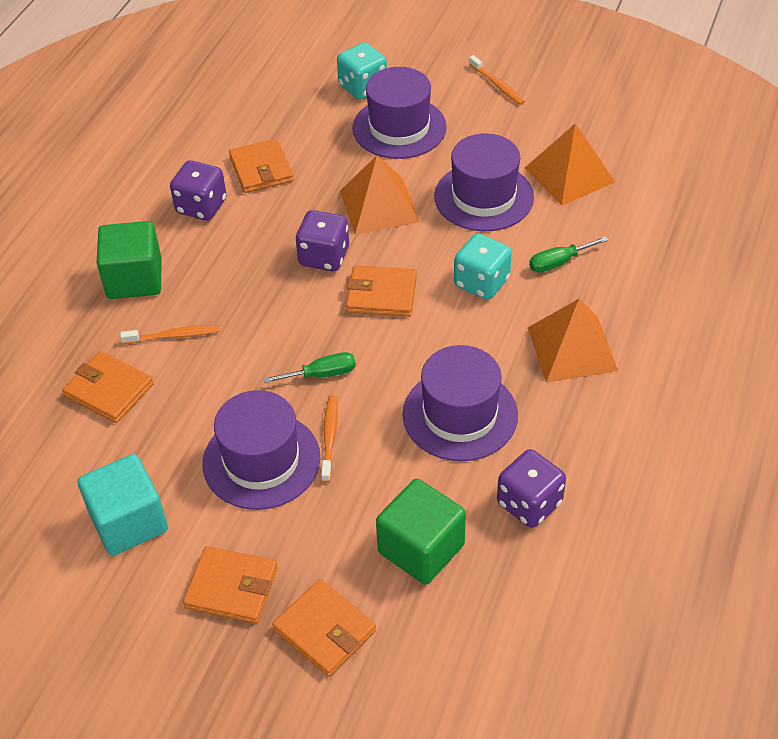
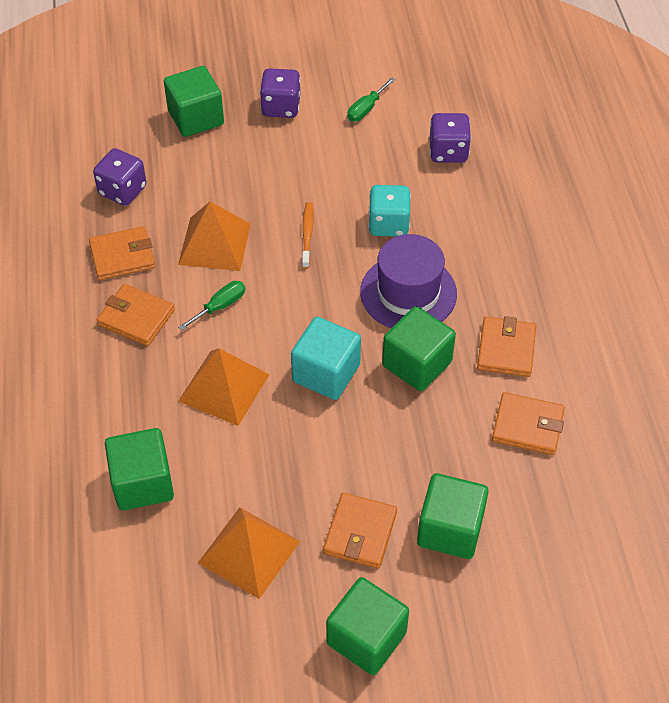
green cube: [96,221,162,299] [376,478,466,585] = 2 -> [105,428,174,510] [164,66,224,137] [326,577,409,675] [382,306,456,391] [417,473,489,559] = 5
orange toothbrush: [120,325,220,344] [321,395,338,482] [469,55,525,105] = 3 -> [302,202,314,269] = 1
purple hat: [203,390,321,510] [352,67,447,159] [403,345,518,461] [434,133,534,231] = 4 -> [360,234,457,328] = 1
turquoise dice: [337,42,387,100] [454,233,512,300] = 2 -> [368,185,411,237] = 1

